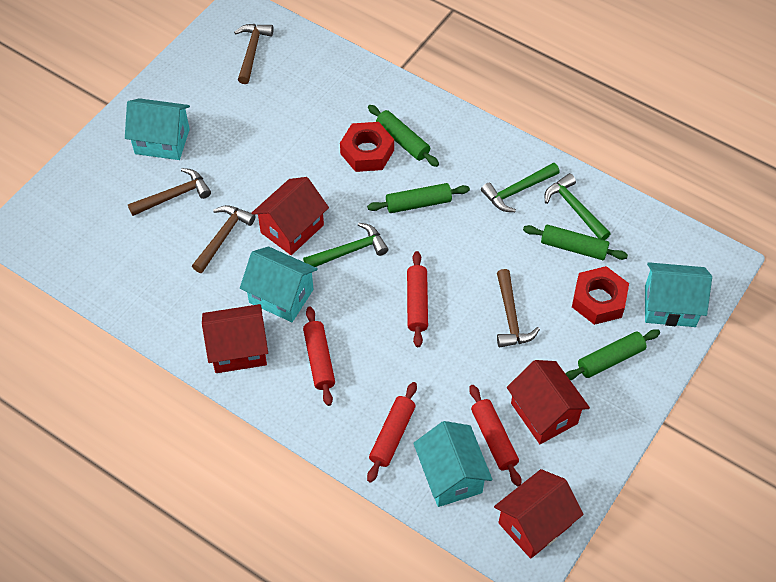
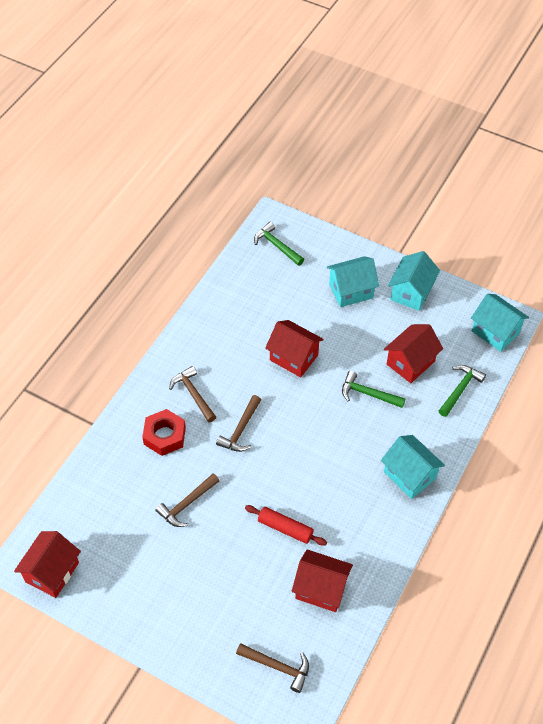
green rolling pin: [367,183,470,213] [368,105,439,167] [523,225,628,260] [566,329,660,380] = 4 -> none = 0
red nut: [340,122,394,172] [572,266,629,325] = 2 -> [142,409,186,456] = 1
red rolling pin: [303,307,335,406] [367,382,417,483] [407,251,428,347] [469,385,521,487] = 4 -> [245,505,327,546] = 1

